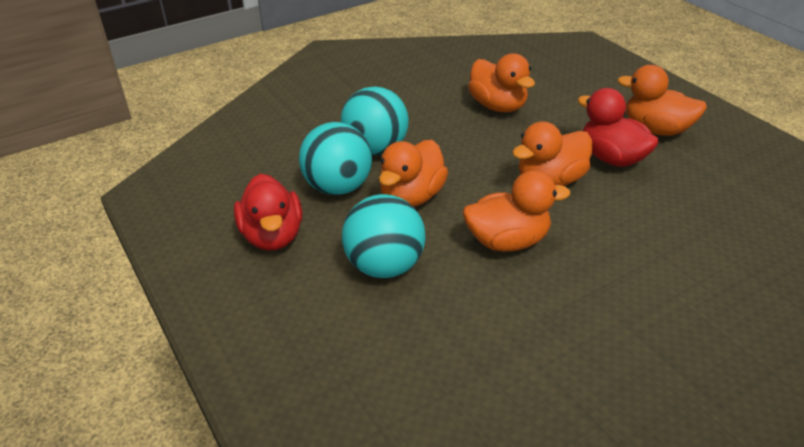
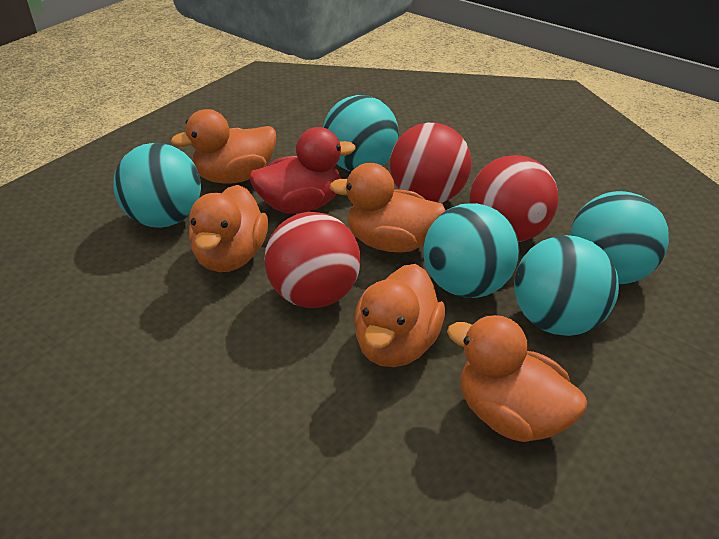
red ball: none = 0 -> [264,212,360,308] [390,123,471,203] [470,155,558,242] = 3
red duck: [234,174,303,251] [578,88,659,167] = 2 -> [249,127,356,214] = 1
turquoise ball: [299,122,372,195] [341,86,409,155] [342,194,426,278] = 3 -> [113,143,201,228] [323,95,399,171] [423,203,519,298] [514,235,619,336] [570,191,669,284] = 5

